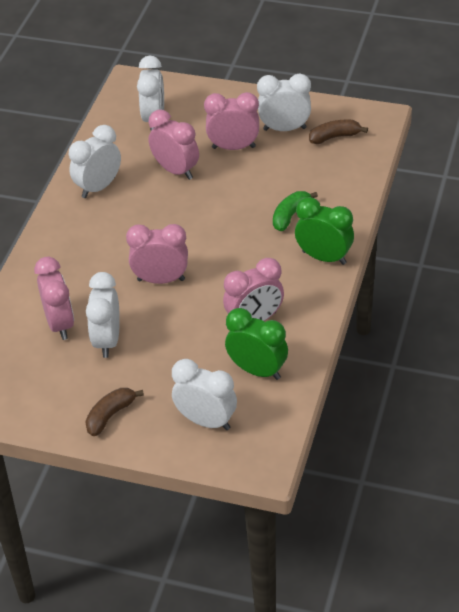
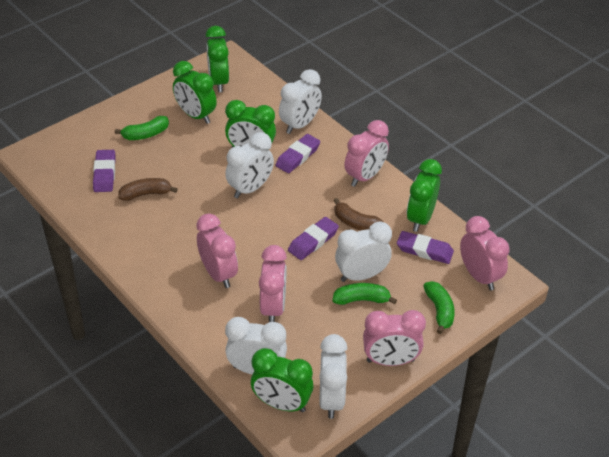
green banana: [273,191,318,231] = 1 -> [115,116,169,140] [333,283,397,305] [423,281,455,334] = 3
green clock: [225,308,288,380] [295,197,354,265] = 2 -> [173,61,217,124] [206,26,229,92] [225,100,276,148] [251,348,313,412] [407,159,442,232] = 5
purple eraser: none = 0 -> [93,150,116,192] [275,134,320,173] [288,217,339,260] [397,231,454,264] = 4

